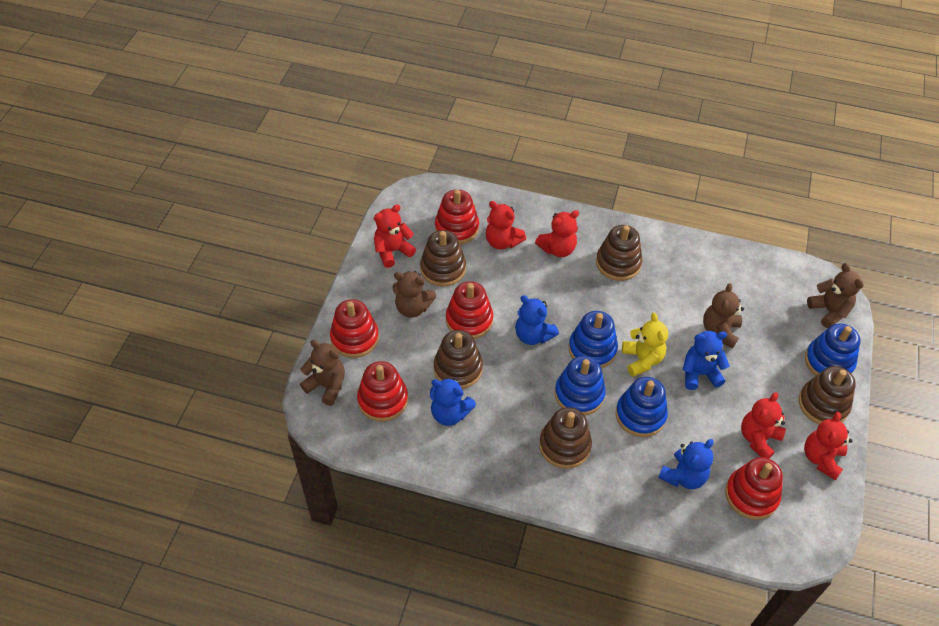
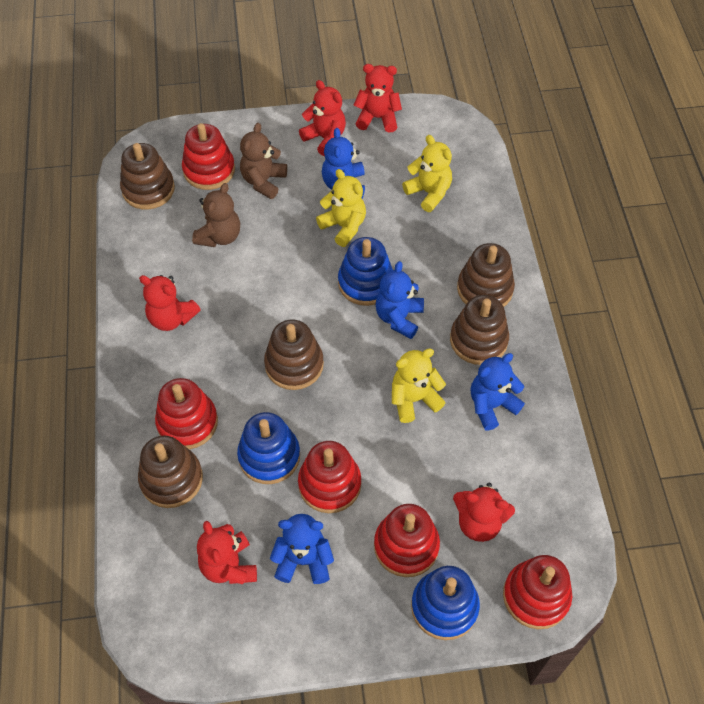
blue stacking toy: [555,356,606,415] [569,311,618,368] [616,377,668,437] [805,323,860,376] = 4 -> [237,412,300,484] [338,237,393,306] [411,566,480,640] = 3
brown teddy bear: [300,340,345,406] [393,271,436,318] [703,283,744,348] [807,263,864,328] = 4 -> [192,183,240,247] [240,123,287,199] = 2
yellow teddy bear: [622,312,668,377] = 1 -> [316,169,366,247] [392,348,446,423] [402,135,452,212] = 3

